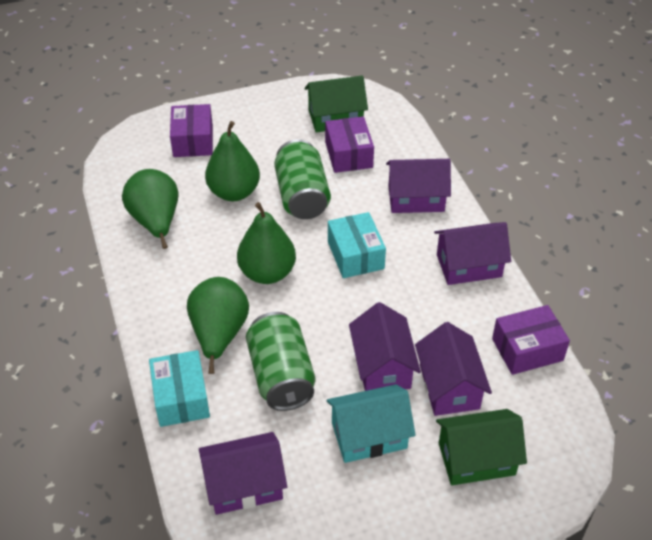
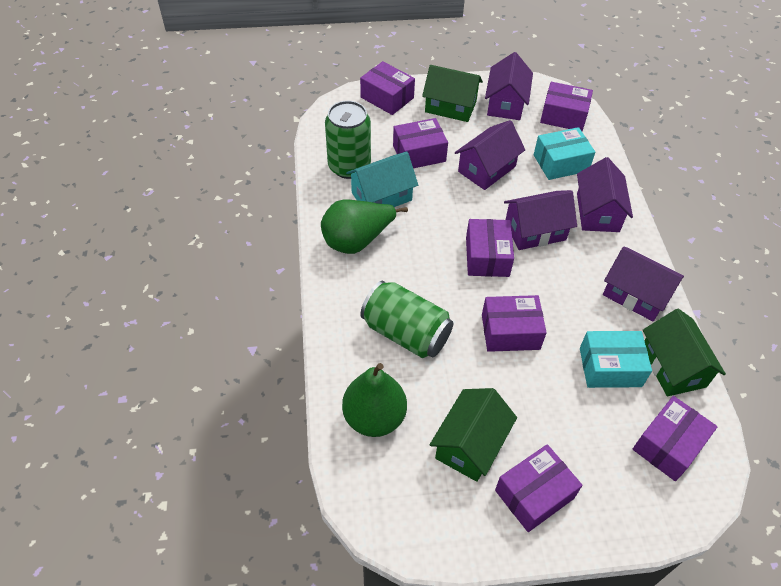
green house: [305,76,368,133] [436,409,527,485] = 2 -> [422,65,483,122] [430,388,517,482] [643,309,726,396] = 3
green pear: [122,169,178,249] [187,277,249,374] [205,121,260,201] [237,202,296,284] = 4 -> [321,200,408,254] [342,363,407,437] = 2
purple box: [170,104,213,157] [325,116,374,173] [492,305,570,375] = 3 -> [360,61,415,115] [393,118,448,168] [466,219,514,277] [482,295,547,352] [495,444,583,532] [540,82,593,131] [633,396,718,481] = 7

